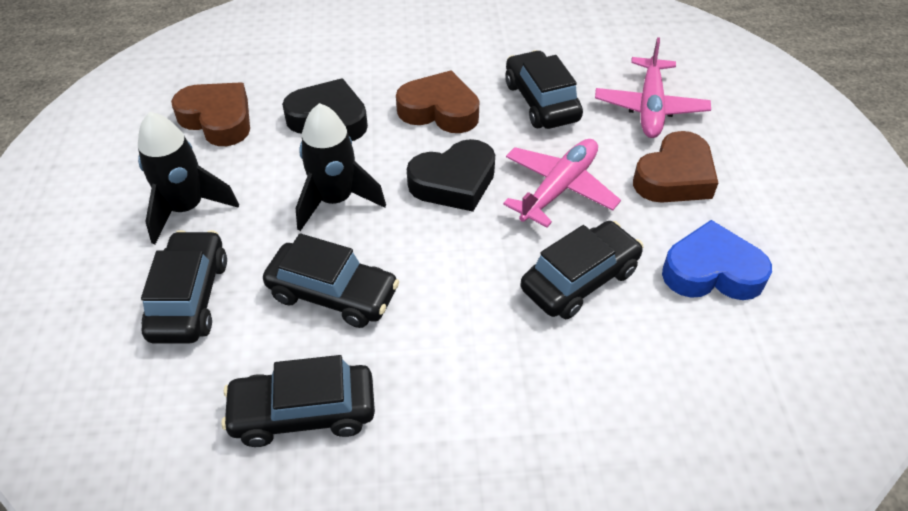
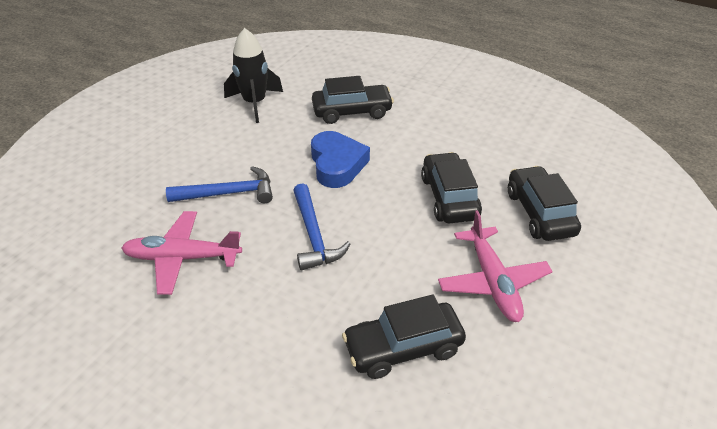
black car: [141,230,227,344] [221,355,375,447] [263,233,399,328] [505,50,583,129] [521,221,643,319] = 5 -> [312,76,394,124] [342,295,466,379] [421,152,482,223] [508,166,581,241] = 4
black heart: [282,78,368,141] [407,139,495,212] = 2 -> none = 0
black rocket: [138,112,239,245] [296,103,386,231] = 2 -> [224,28,283,123] = 1
blue hammer: none = 0 -> [166,166,273,203] [293,183,350,271] = 2
brown heart: [171,82,250,146] [396,70,479,133] [633,131,718,203] = 3 -> none = 0

